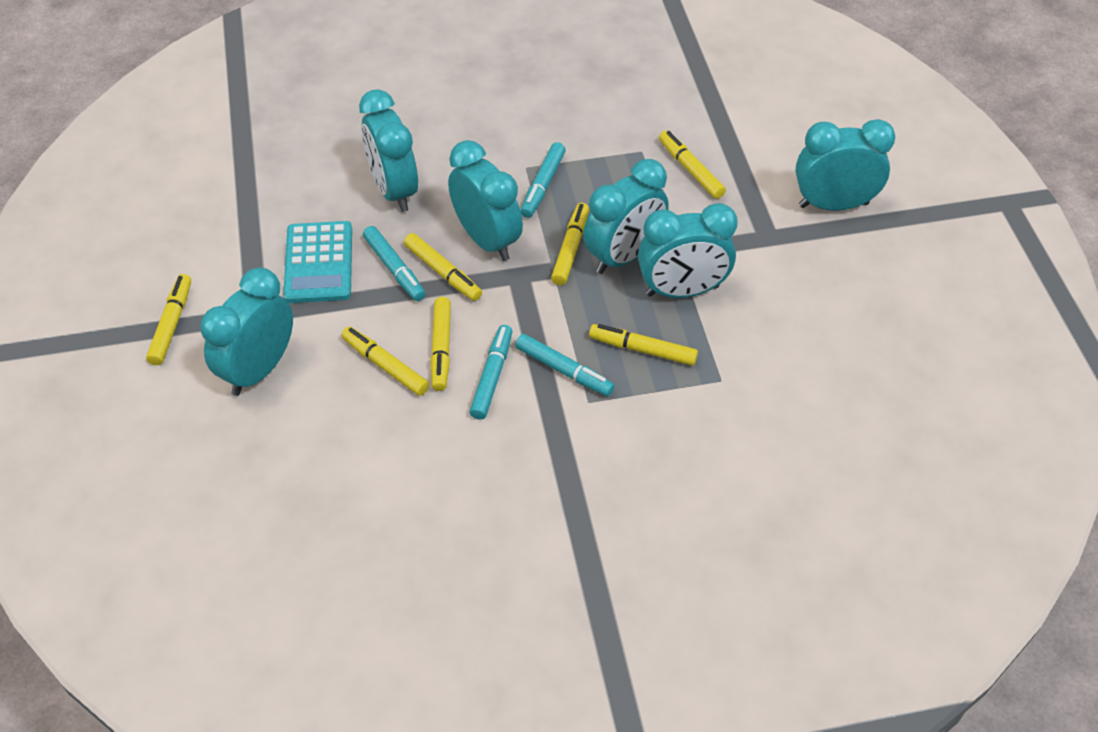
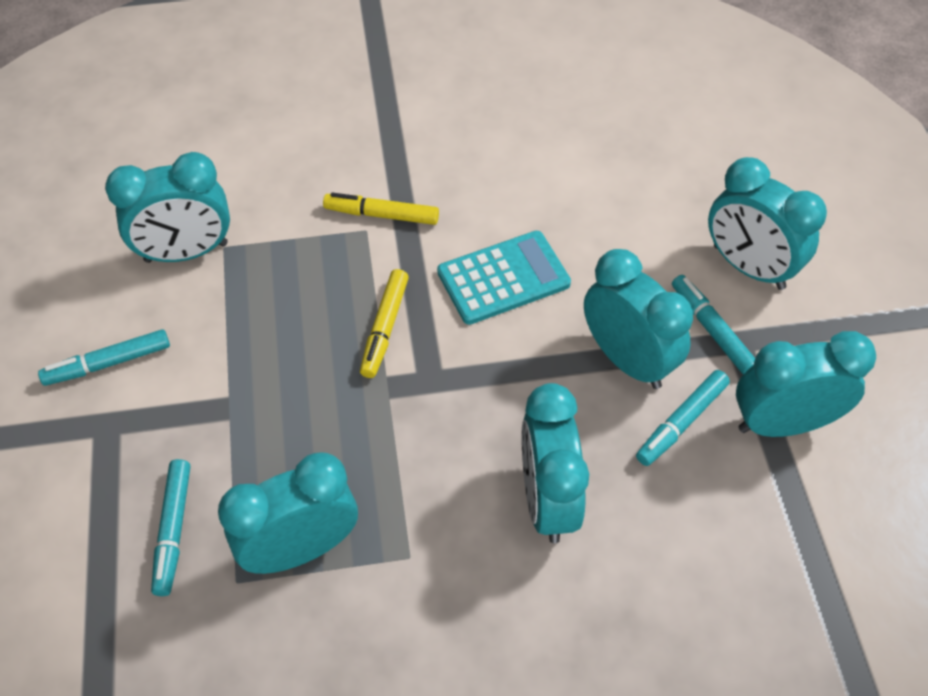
yellow marker: [146,274,191,365] [341,327,429,396] [404,233,482,301] [431,297,451,391] [551,203,589,285] [589,324,698,366] [659,130,726,199] = 7 -> [323,193,439,225] [360,269,409,378] = 2

